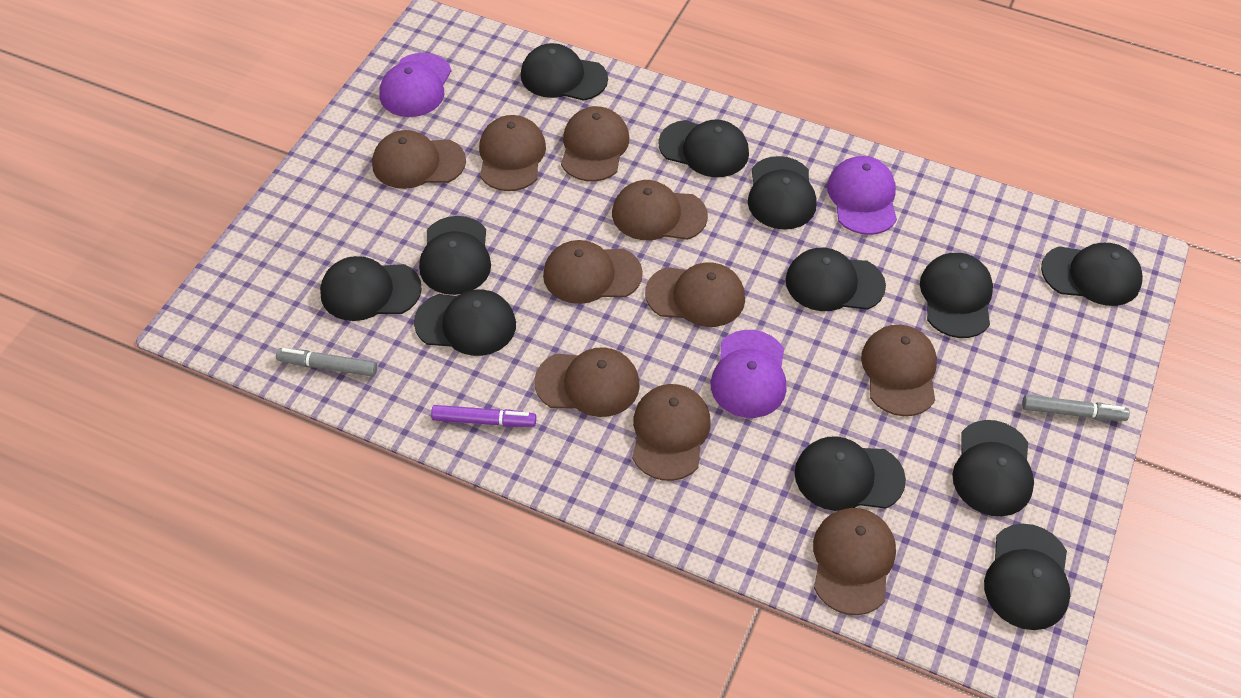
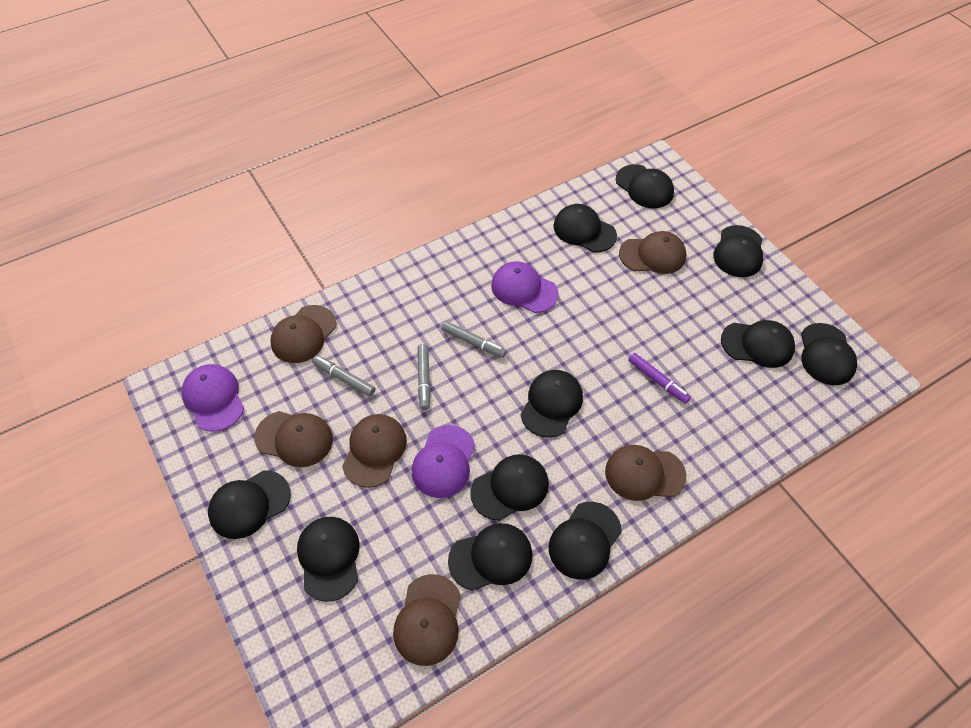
black cap: [320,256,422,321] [414,290,516,356] [419,216,491,295] [521,43,608,101] [658,120,749,177] [748,156,816,229] [785,248,886,311] [795,436,906,511] [920,253,993,338] [952,420,1034,516] [984,524,1070,630] [1041,243,1143,306] = 12 -> [208,470,291,539] [297,517,360,602] [448,523,532,591] [470,454,549,521] [521,370,583,438] [548,502,622,580] [553,204,617,252] [616,164,674,208] [713,225,763,277] [721,320,795,368] [801,323,857,385] = 11
brown cap: [372,130,466,189] [479,115,546,191] [534,347,640,417] [543,240,643,304] [561,106,629,182] [612,180,708,240] [632,384,711,481] [645,263,745,327] [813,508,896,615] [861,325,937,416] = 10 -> [254,411,333,467] [270,305,337,363] [342,414,407,488] [393,574,461,666] [605,445,686,501] [619,231,686,274] = 6
grey marker: [276,348,377,377] [1022,395,1130,421] = 2 -> [312,355,376,397] [417,344,431,410] [441,321,507,358] = 3

